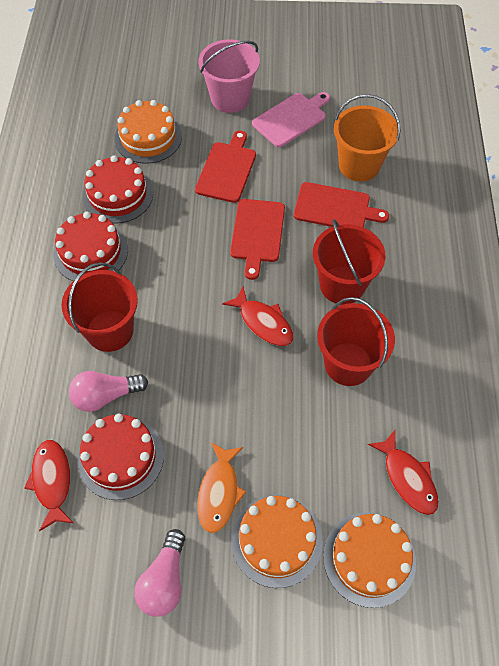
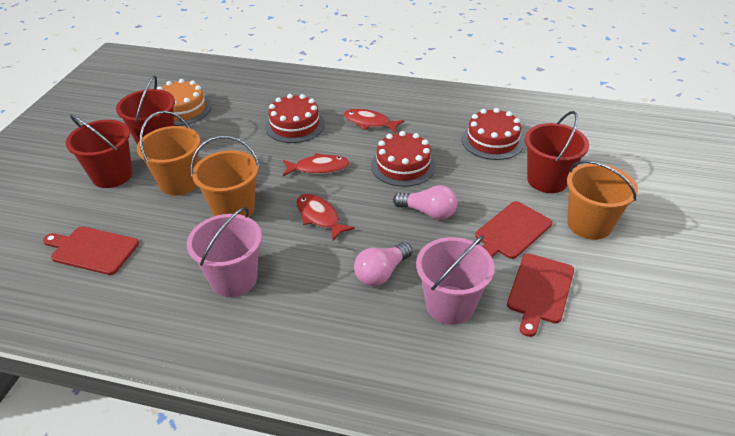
orange bucket: [334,94,400,182] = 1 -> [137,111,200,196] [190,136,260,217] [567,160,638,240] = 3
orange cake: [114,100,182,164] [231,495,323,588] [323,512,416,608] = 3 -> [157,79,211,126] = 1
orange fish: [197,442,246,533] = 1 -> none = 0
pink bucket: [198,39,260,113] = 1 -> [187,207,262,297] [416,235,495,325] = 2
pink cutting board: [252,92,330,147] = 1 -> none = 0

